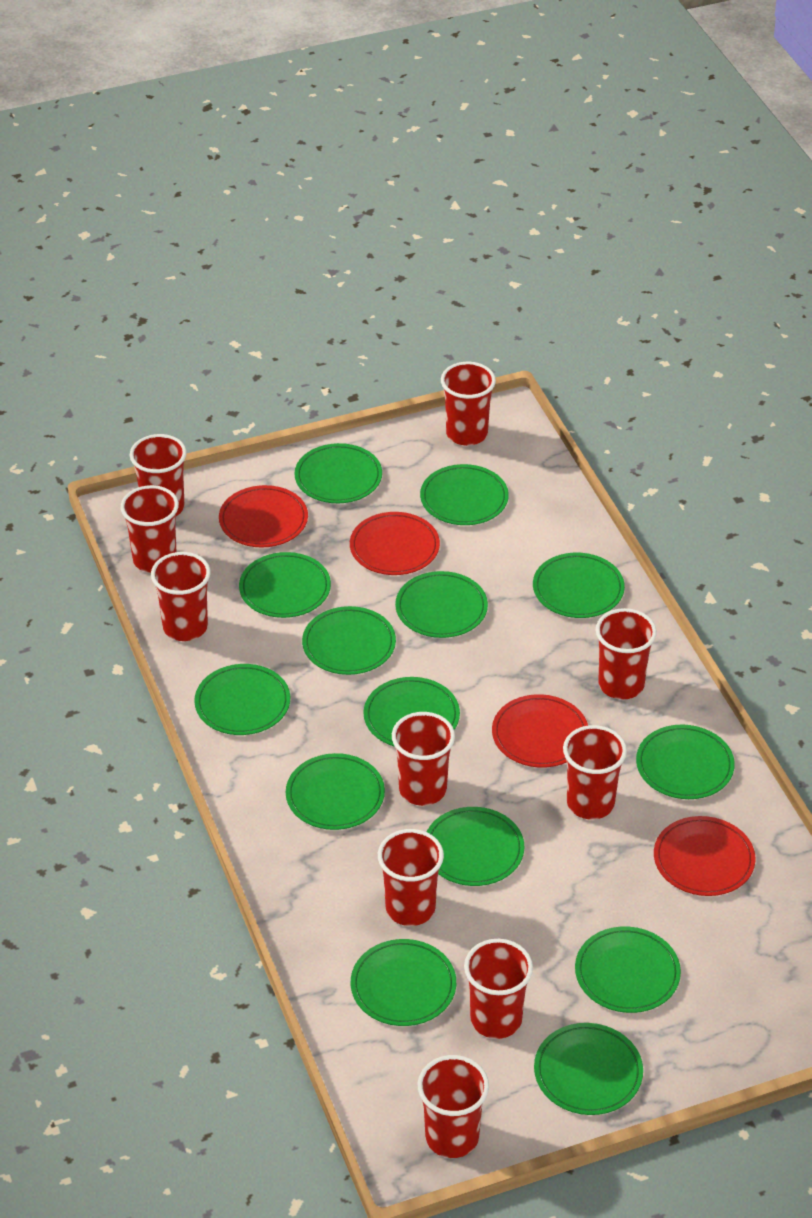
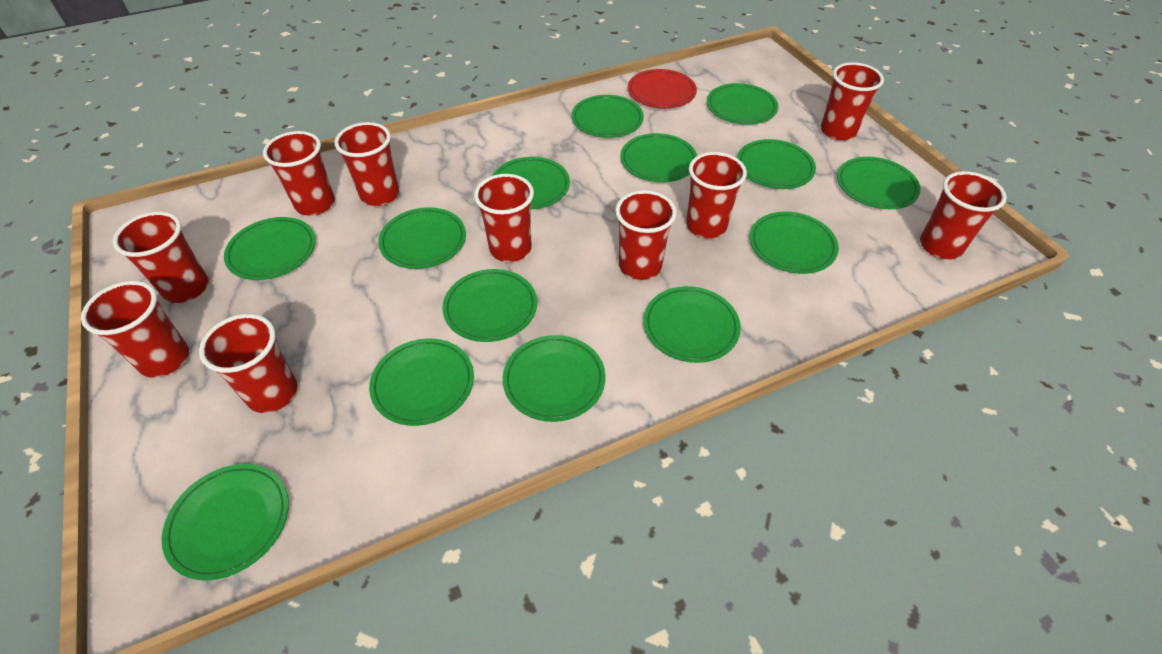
red plate: [219,485,308,547] [350,512,440,575] [492,694,588,768] [654,816,756,896] = 4 -> [628,69,697,108] = 1

